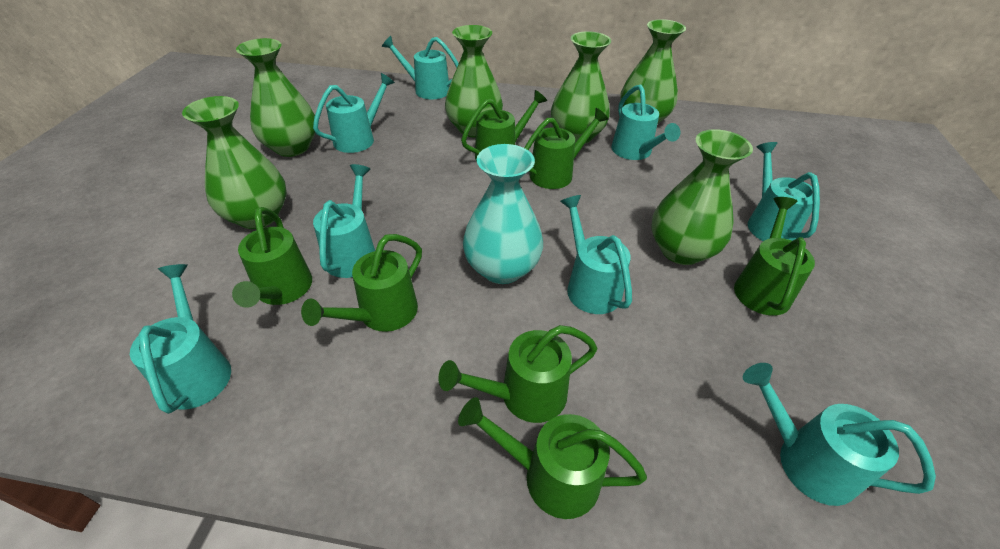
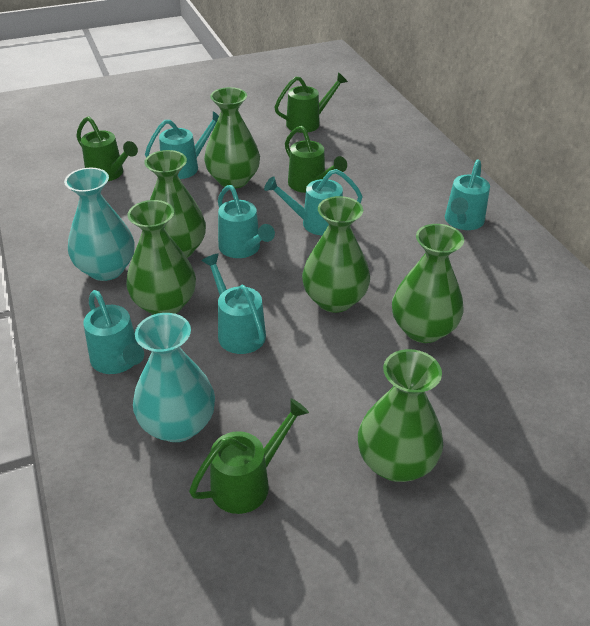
green watering can: [232,207,312,308] [301,234,422,332] [438,325,597,423] [458,397,647,519] [461,90,547,161] [524,108,609,189] [734,197,815,316] = 7 -> [76,116,138,181] [189,399,309,514] [274,72,348,133] [285,126,347,193] = 4
turquoise vase: [463,144,543,284] = 1 -> [64,168,134,281] [133,313,215,442] = 2
turquoise watering can: [130,264,231,414] [313,73,395,153] [313,164,375,278] [382,36,459,99] [560,195,632,314] [611,85,680,160] [743,363,936,506] [748,142,820,241] = 8 -> [83,290,144,374] [145,111,219,179] [201,253,266,354] [218,185,275,258] [264,169,363,235] [445,159,490,230] = 6

